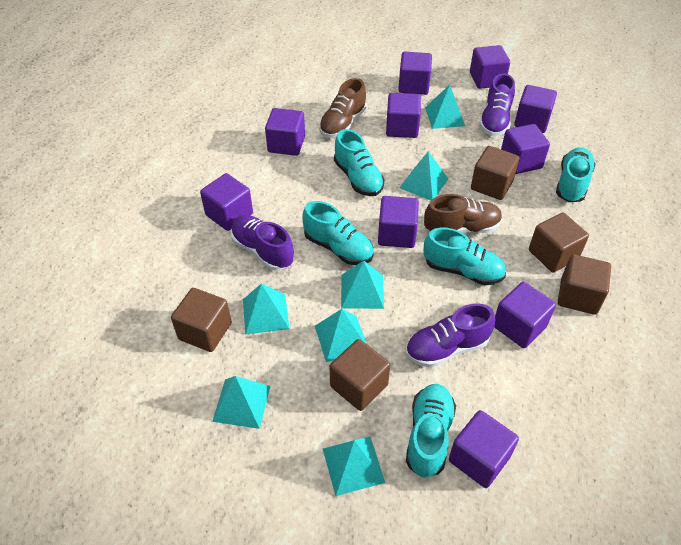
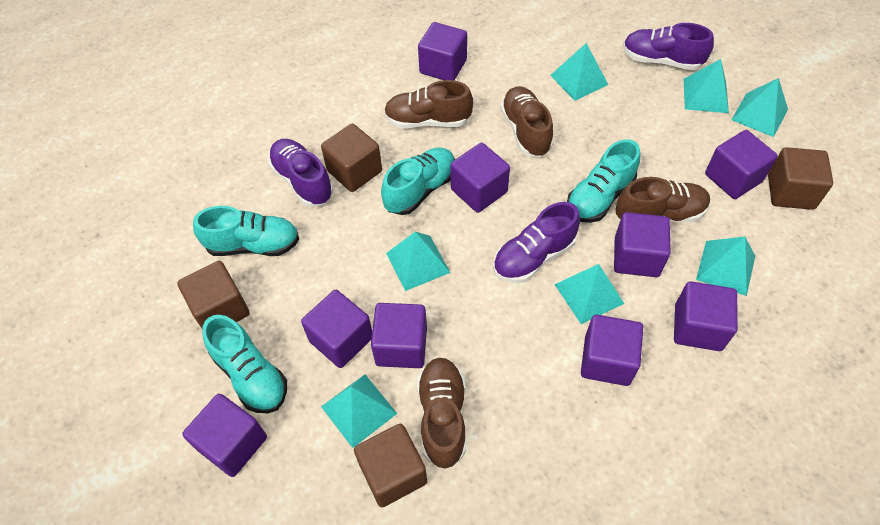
brown cube: [171,288,232,352] [330,339,390,411] [471,146,519,200] [529,213,589,272] [558,254,611,315] = 5 -> [177,261,250,328] [321,124,382,192] [354,424,427,507] [768,147,833,210] = 4
brown shoe: [319,78,367,138] [424,194,502,233] = 2 -> [384,80,473,129] [417,358,466,468] [500,86,553,157] [616,177,710,222] = 4
purple cube: [200,173,253,231] [265,108,305,156] [378,196,419,248] [386,93,421,138] [398,52,432,95] [449,410,519,488] [470,45,510,89] [494,282,556,348] [501,124,550,174] [514,85,557,133] = 10 -> [182,394,267,477] [301,290,372,368] [371,303,427,368] [418,22,467,80] [450,143,510,213] [581,315,643,386] [614,212,670,277] [674,281,738,351] [705,130,778,199] = 9
turquoise shoe: [303,201,374,265] [334,129,385,196] [406,384,456,478] [423,227,506,285] [556,147,595,202] = 5 -> [193,206,299,256] [202,315,287,413] [381,148,455,215] [567,139,640,223] = 4

